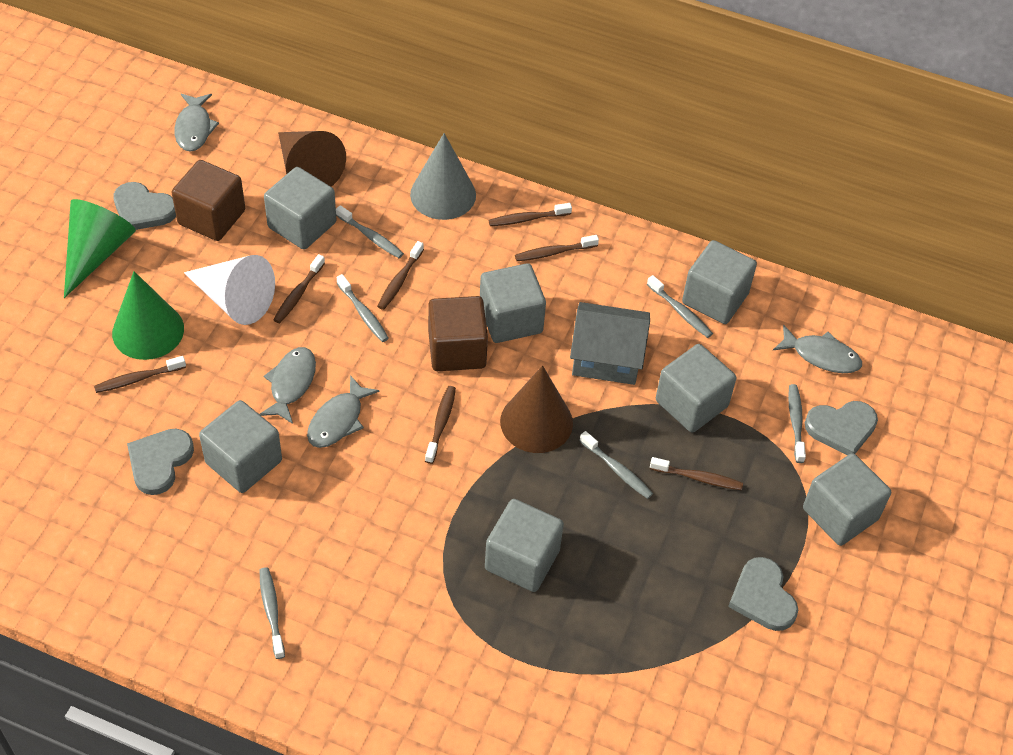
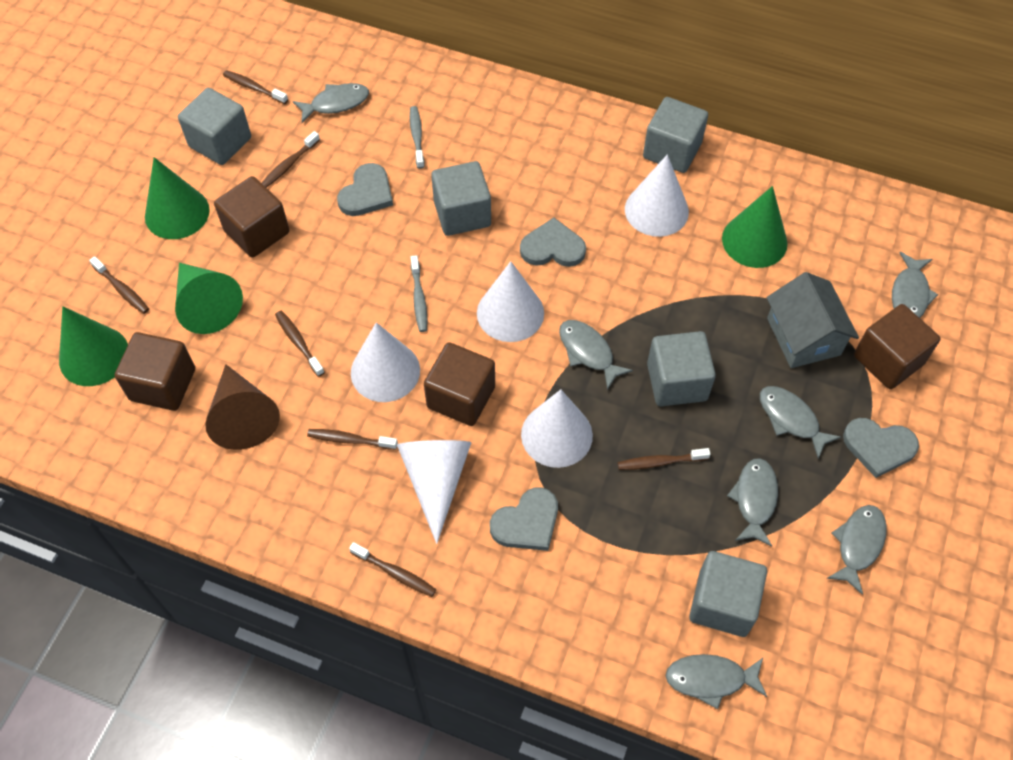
brown cone: [278,131,346,187] [500,365,573,453] = 2 -> [205,364,280,450] = 1
brown cube: [172,160,245,241] [428,296,488,371] = 2 -> [115,332,195,411] [214,176,289,258] [424,342,495,426] [854,304,940,389] = 4
green cone: [64,199,136,298] [112,271,184,360] = 2 -> [59,306,128,386] [145,157,210,239] [175,263,243,334] [722,186,788,268] = 4
grey cone: [410,133,476,220] = 1 -> none = 0
grey cube: [199,400,282,493] [264,167,337,250] [480,263,546,343] [485,499,564,592] [656,344,736,433] [682,240,757,324] [803,453,891,546] = 7 -> [178,88,251,165] [431,161,491,236] [643,97,708,173] [647,331,716,406] [689,551,767,637] = 5
grey fish: [174,94,219,152] [259,347,316,424] [307,375,380,448] [773,324,862,373] = 4 -> [293,83,369,123] [559,320,633,390] [666,654,767,709] [727,458,778,547] [760,386,841,459] [827,505,887,595] [892,252,938,318] = 7
grey toothbrush: [259,567,285,659] [336,205,404,258] [337,274,389,342] [580,431,653,499] [647,275,713,338] [788,384,806,463] = 6 -> [410,106,424,169] [411,255,427,332] = 2
white cone: [184,255,275,325] = 1 -> [351,323,420,402] [397,440,471,544] [477,261,544,342] [521,389,593,468] [625,154,689,237] = 5

